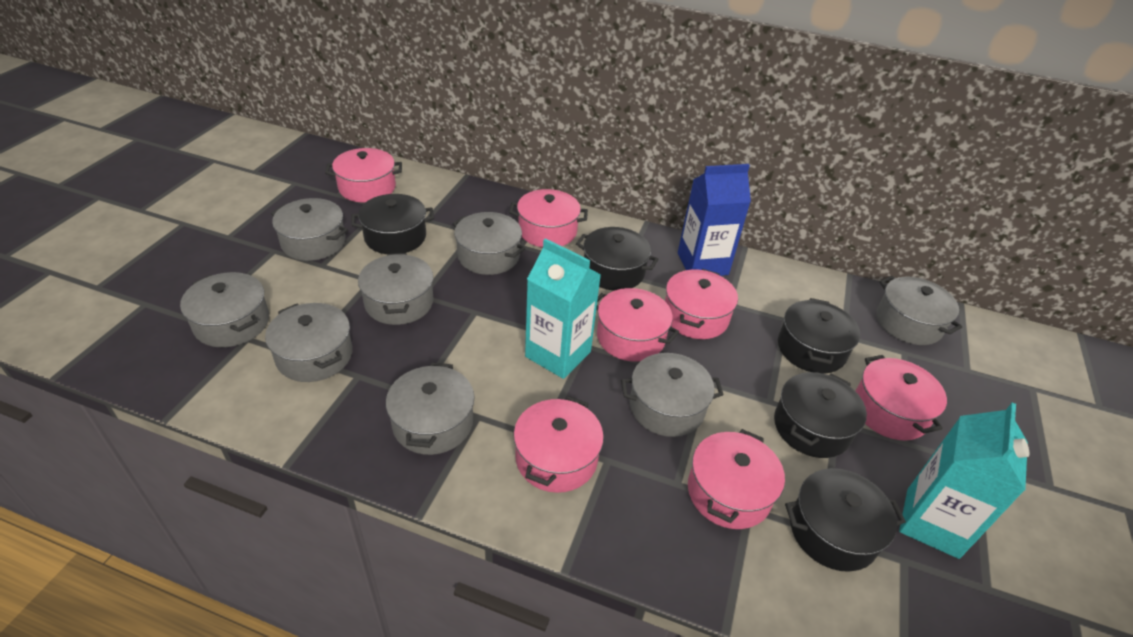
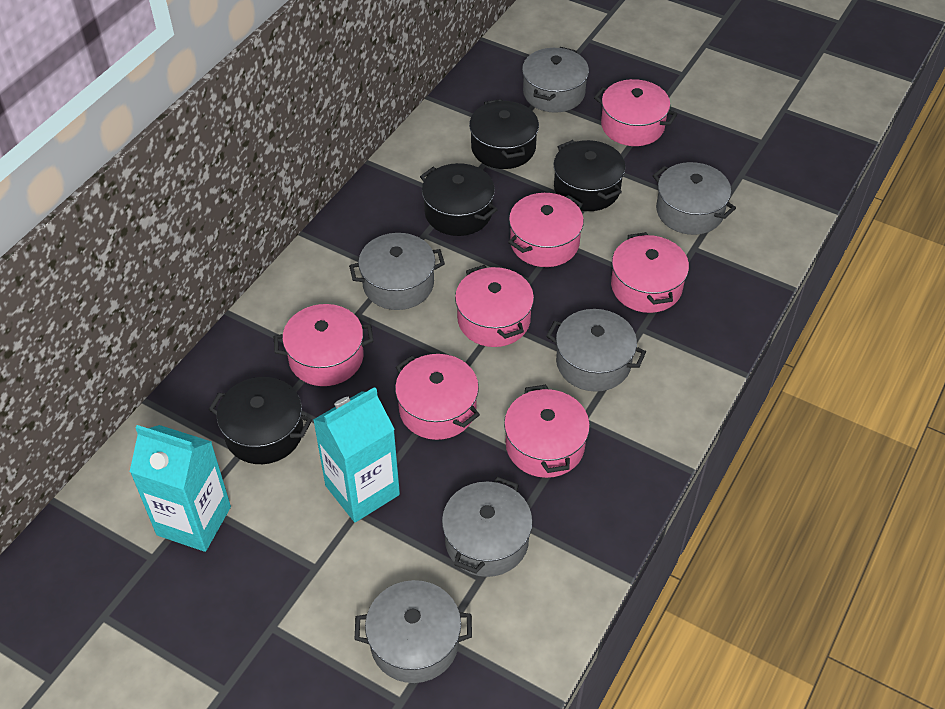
black pot: [351,194,434,254] [576,227,658,291] [774,372,867,458] [778,298,860,374] [785,468,906,572] = 5 -> [209,377,312,464] [420,163,498,236] [469,99,539,169] [553,140,626,211] = 4
blue carton: [678,164,751,276] = 1 -> none = 0
grey pot: [180,272,269,347] [265,303,352,382] [271,198,348,261] [358,253,433,325] [386,362,475,455] [453,212,525,275] [621,353,724,437] [876,276,962,345] = 8 -> [349,233,445,310] [355,580,472,683] [442,477,533,577] [522,47,589,113] [546,309,646,392] [653,162,736,235] = 6

